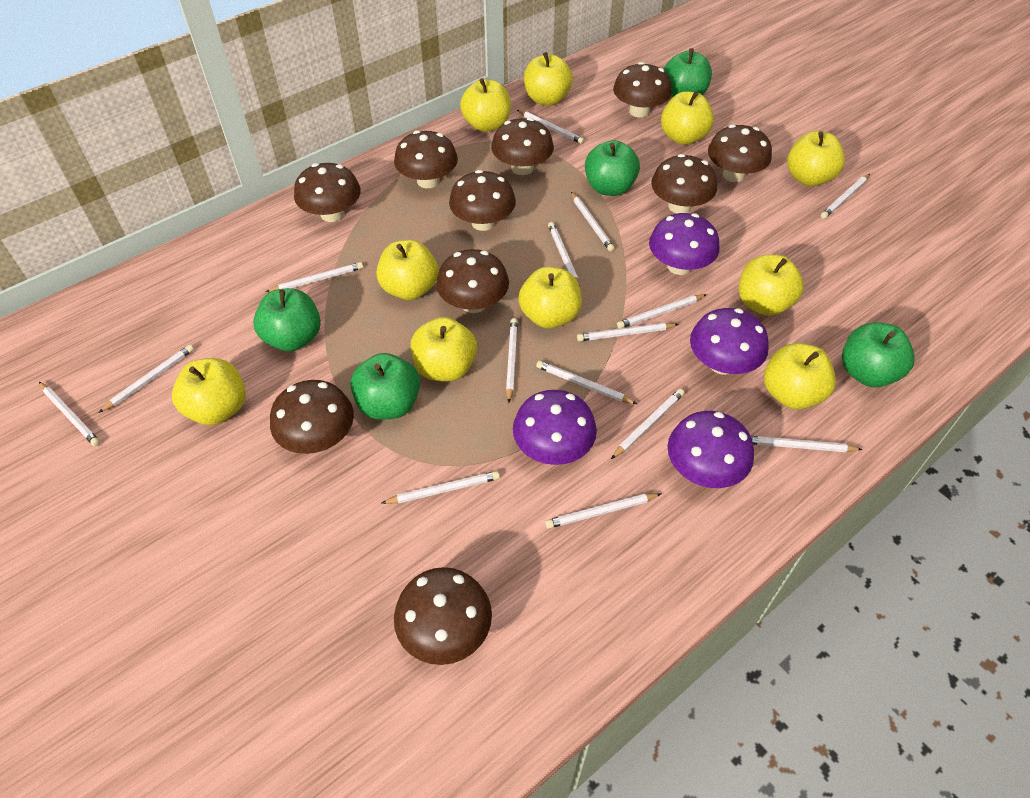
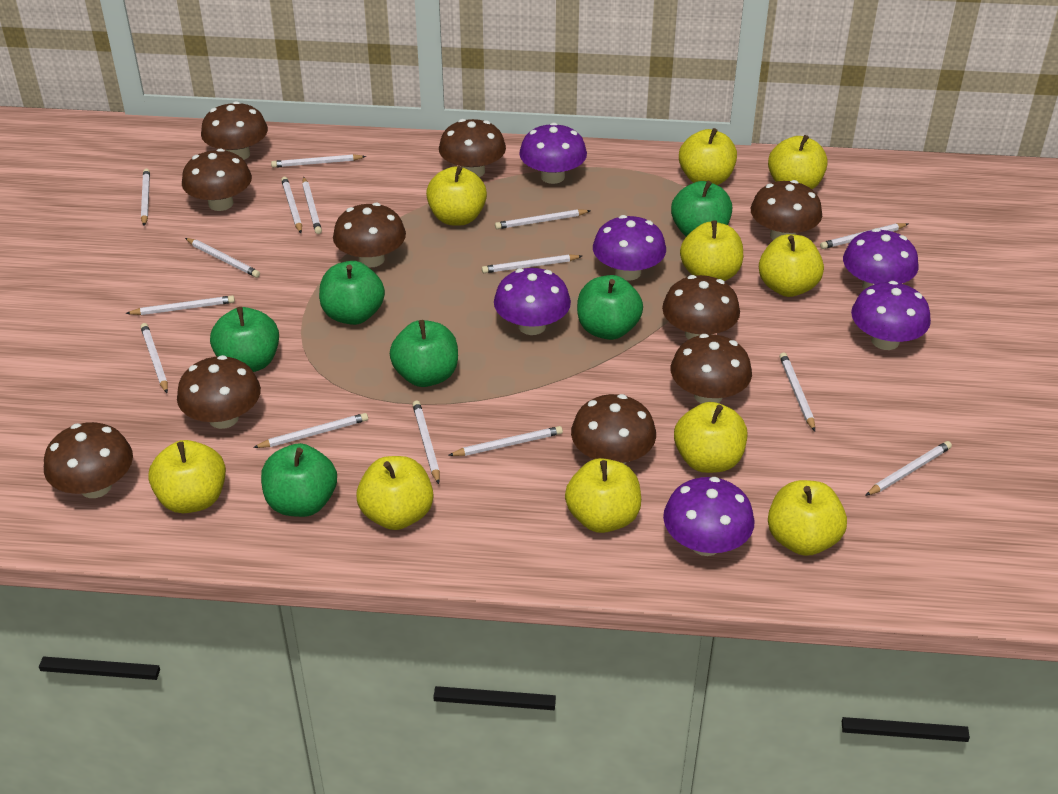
green apple: [253,288,321,351] [350,353,420,420] [585,140,640,196] [664,49,712,97] [842,322,915,387] = 5 -> [210,307,279,372] [261,443,337,517] [319,261,385,325] [390,320,458,387] [577,275,643,340] [671,180,732,237] = 6
purple mushroom: [513,390,597,465] [649,213,720,275] [668,411,754,488] [690,308,769,375] = 4 -> [494,268,571,335] [519,122,587,184] [593,215,666,281] [663,477,754,556] [843,228,919,289] [851,281,931,350] = 6

